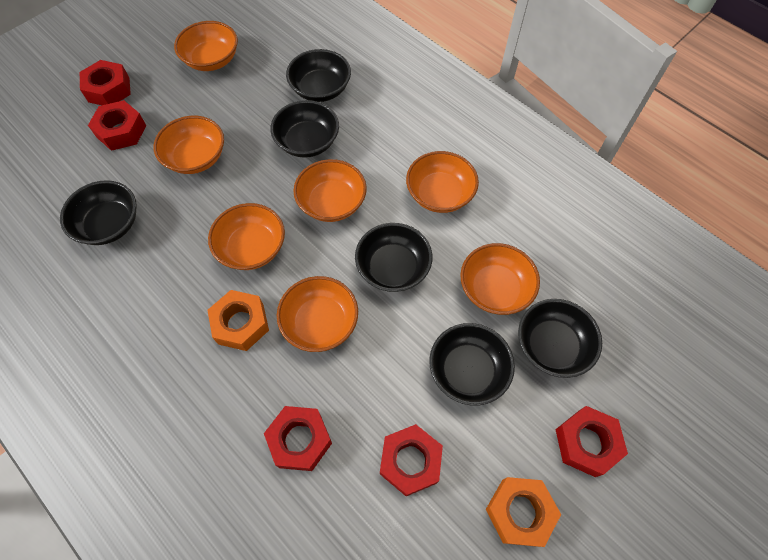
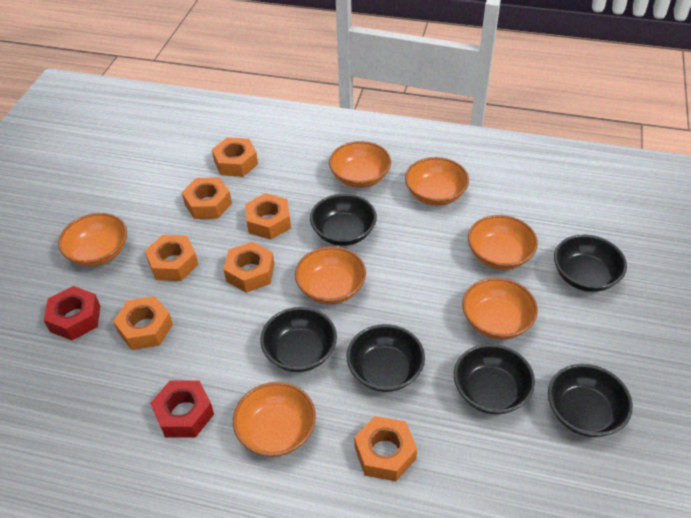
orange nut: [207,290,269,351] [486,477,561,547] = 2 -> [113,296,173,350] [145,235,199,281] [182,177,232,219] [212,137,258,177] [223,242,274,293] [245,193,291,240] [354,416,417,481] = 7
red nut: [80,60,131,105] [88,100,146,151] [264,406,332,471] [380,424,443,496] [555,406,628,477] = 5 -> [44,286,100,340] [150,380,214,438] = 2

